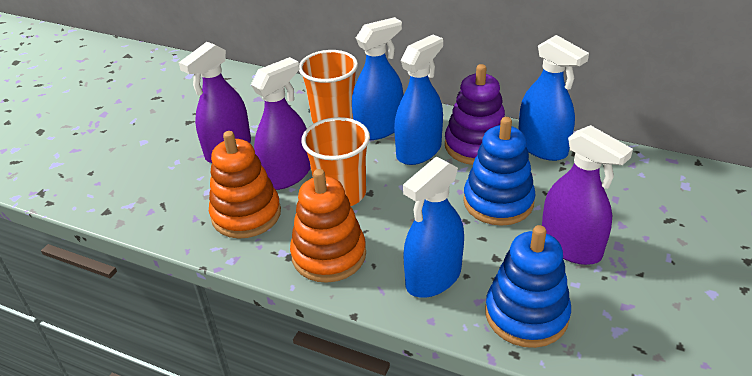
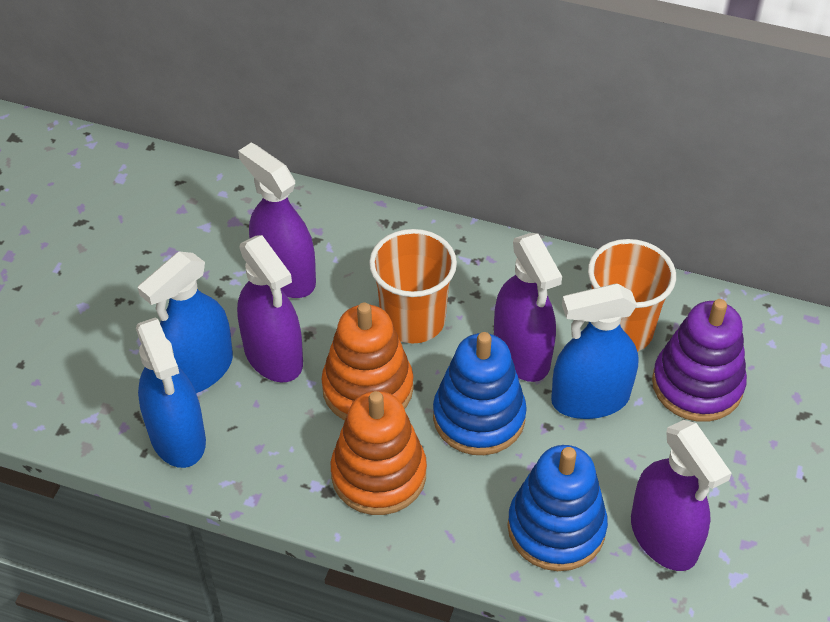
blue spray bottle: [352,17,403,140] [394,35,443,165] [403,157,464,298] [519,35,589,161] = 4 -> [136,317,206,468] [138,252,233,393] [551,284,639,419] = 3
purple spray bottle: [179,42,251,163] [251,57,311,190] [542,125,633,265] = 3 -> [237,235,303,382] [238,143,316,298] [494,233,562,382] [631,420,732,571] = 4

